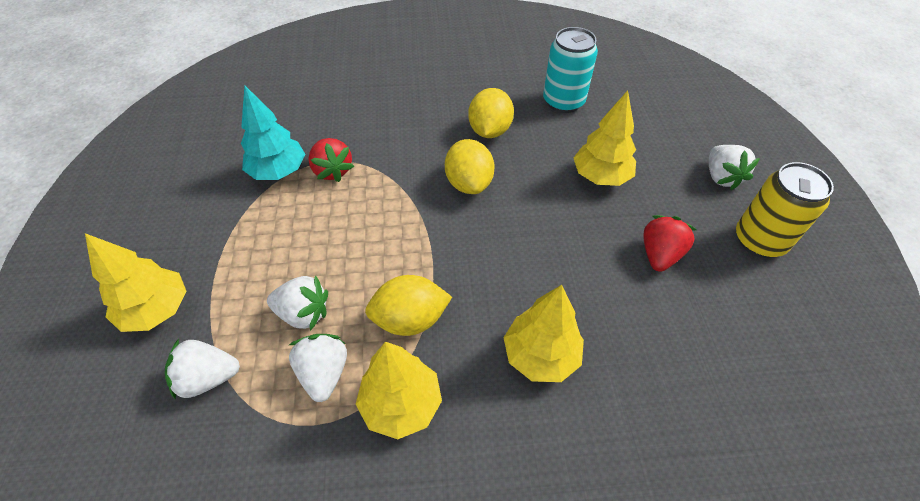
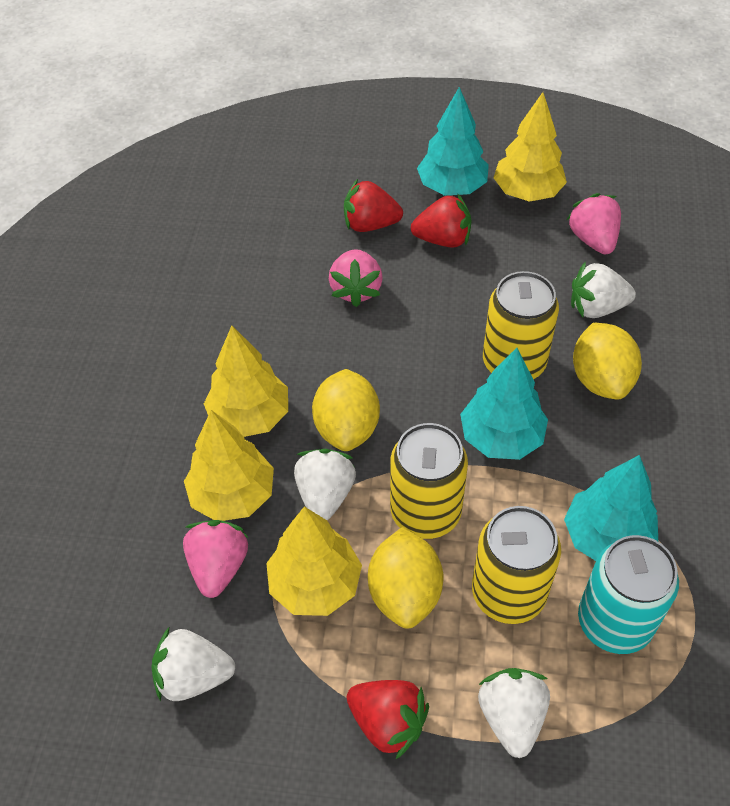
pink strawberry: none = 0 -> [183,520,249,598] [329,249,383,307] [567,193,621,255] = 3
red strawberry: [308,138,354,182] [643,215,697,272] = 2 -> [344,179,403,232] [347,680,429,759] [411,194,471,248] = 3
turquoise tree: [241,85,305,180] = 1 -> [417,87,489,195] [460,348,548,460] [564,455,658,561] = 3
yellow can: [736,162,834,258] = 1 -> [390,423,468,539] [472,506,561,624] [483,271,559,379] = 3

